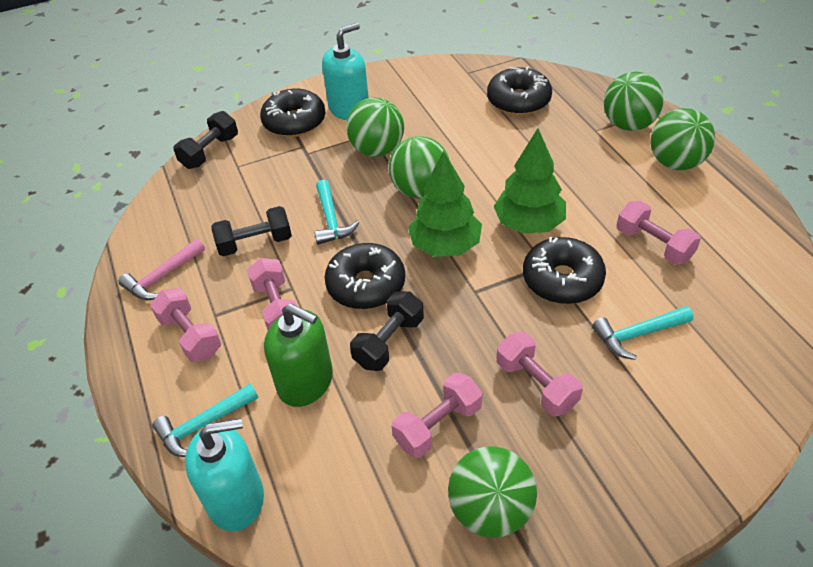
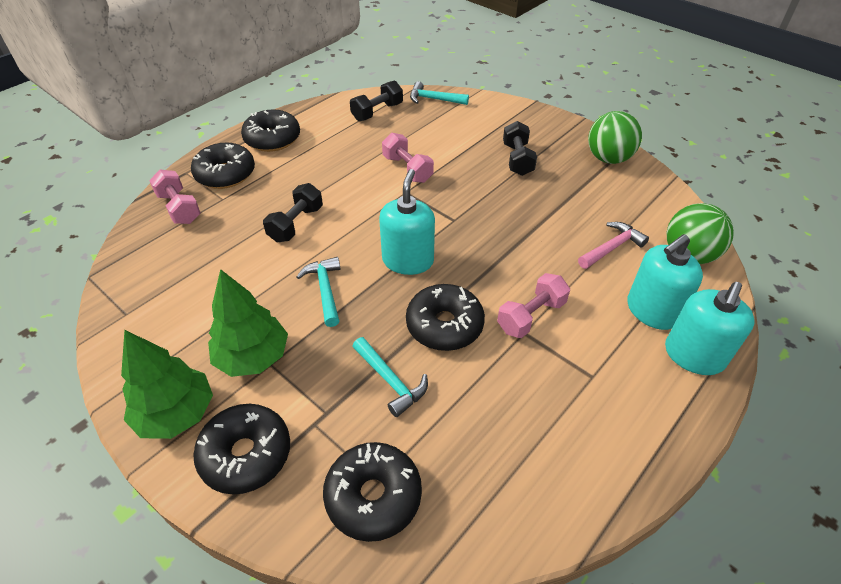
black donut: [260,89,326,137] [325,243,405,309] [487,66,552,115] [523,237,606,304] = 4 -> [191,143,255,189] [193,404,290,494] [241,109,300,152] [323,442,422,542] [406,284,485,351] = 5
green ball: [346,97,404,157] [389,136,449,198] [448,446,537,538] [604,72,664,131] [650,108,715,170] = 5 -> [588,111,642,164] [667,203,734,264] = 2
green soap dispenser: [264,303,333,407] = 1 -> none = 0
pink dumbbell: [150,288,221,362] [247,258,297,330] [392,373,482,458] [497,332,583,416] [617,201,701,265] = 5 -> [149,170,201,224] [382,133,434,183] [497,273,570,338] = 3
turquoise soap dispenser: [185,418,264,531] [322,23,369,120] = 2 -> [379,169,435,275] [627,234,703,330] [665,282,755,375] = 3

